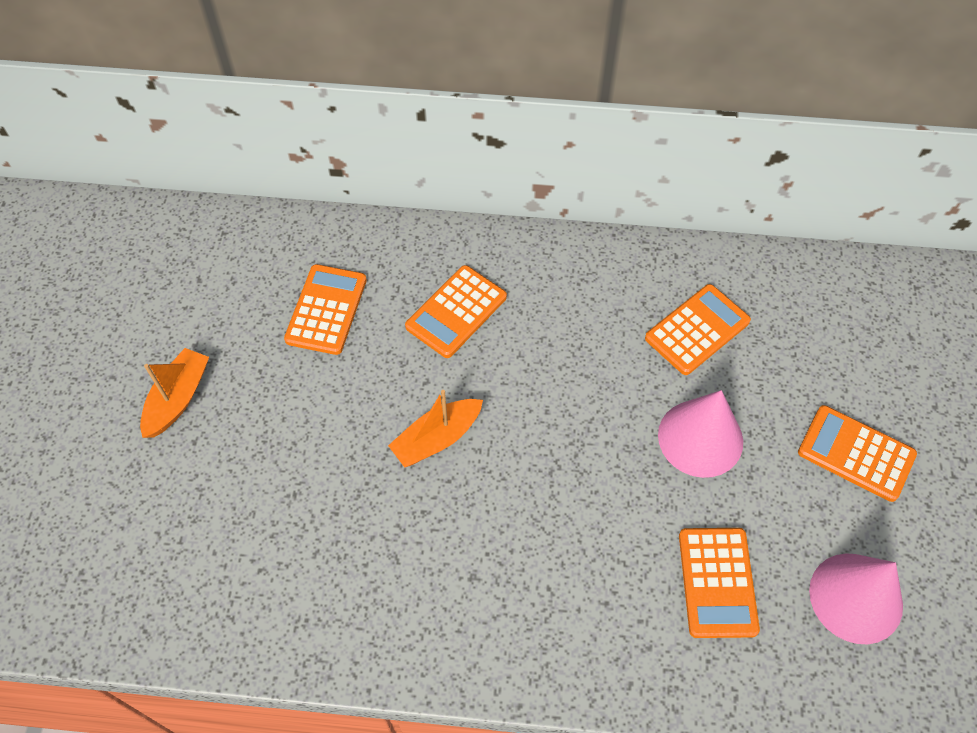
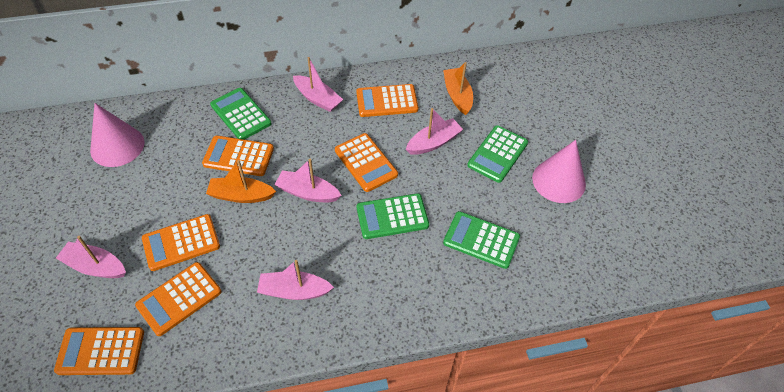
green calculator: none = 0 -> [210,88,271,140] [357,193,429,239] [443,211,520,269] [467,125,528,183] = 4
orange calculator: [284,264,367,355] [405,265,507,358] [645,284,751,375] [679,528,760,638] [798,405,917,502] = 5 -> [54,327,144,375] [135,262,221,336] [142,214,220,271] [202,136,274,176] [335,133,398,192] [356,84,418,117] = 6
pink boat: none = 0 -> [56,236,126,278] [257,260,334,300] [275,159,342,202] [293,57,343,112] [406,108,463,155] = 5

